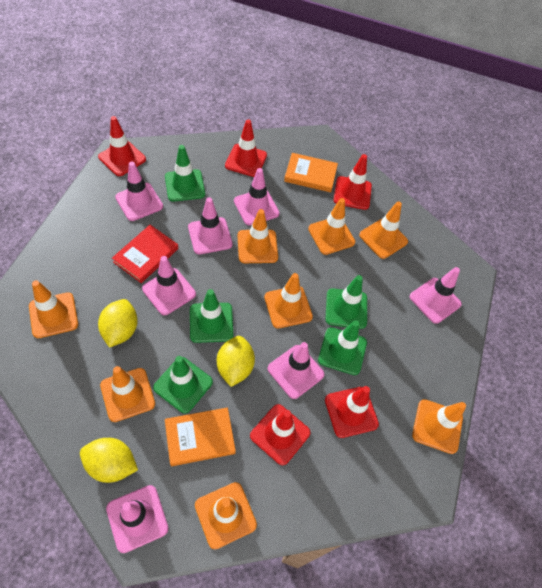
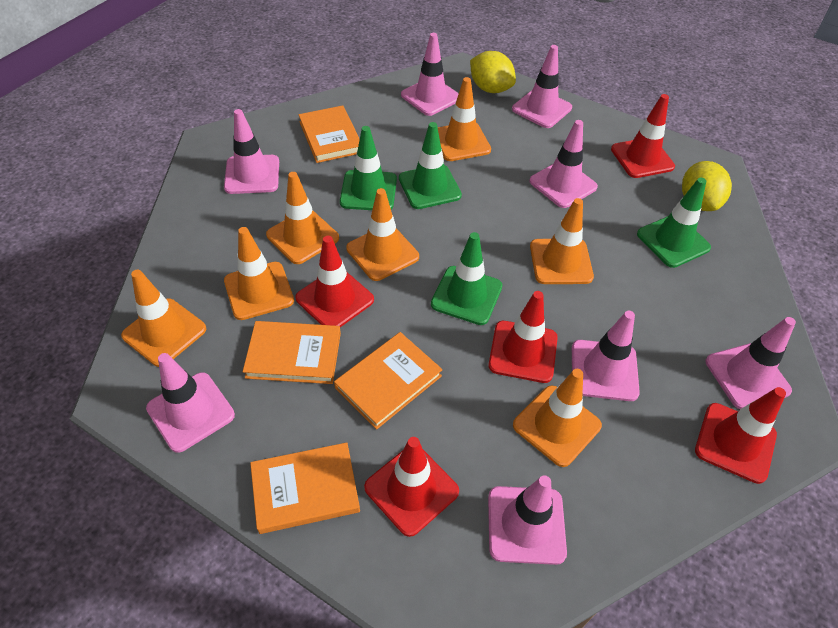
green traffic cone: [153,356,213,414] [165,145,205,202] [190,289,233,343] [318,320,367,375] [325,275,367,329] = 5 -> [340,126,397,210] [399,122,462,209] [431,232,502,325] [637,178,711,268] = 4
orange book: [165,407,236,466] [284,153,338,192] = 2 -> [243,321,341,384] [250,442,360,534] [299,105,360,163] [334,332,443,430] = 4
orange traffic cone: [29,280,78,338] [100,366,155,422] [195,482,257,549] [238,209,278,263] [264,273,313,328] [308,198,355,255] [359,201,408,259] [412,399,466,454] = 8 -> [121,270,206,367] [224,227,294,320] [266,172,339,264] [346,188,419,281] [438,77,491,161] [513,369,602,467] [530,198,594,284] = 7
pink traffic cone: [106,485,169,553] [115,162,163,221] [142,256,196,315] [188,197,233,254] [234,168,280,226] [268,342,325,399] [410,267,462,324] = 7 -> [146,353,235,453] [224,109,279,194] [401,33,459,116] [488,475,567,565] [512,45,572,128] [529,120,598,208] [572,311,640,401] [705,317,796,409] = 8
red book: [112,225,178,283] = 1 -> none = 0
yellow lemon: [80,438,138,483] [98,299,138,348] [217,336,255,387] = 3 -> [470,51,516,93] [682,161,732,211] = 2

